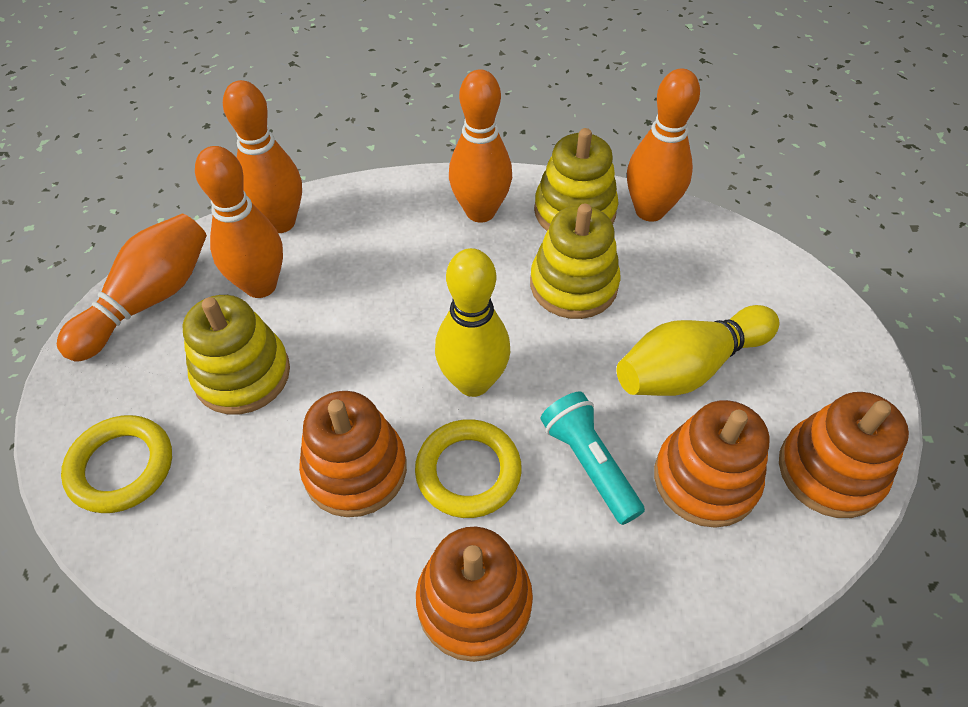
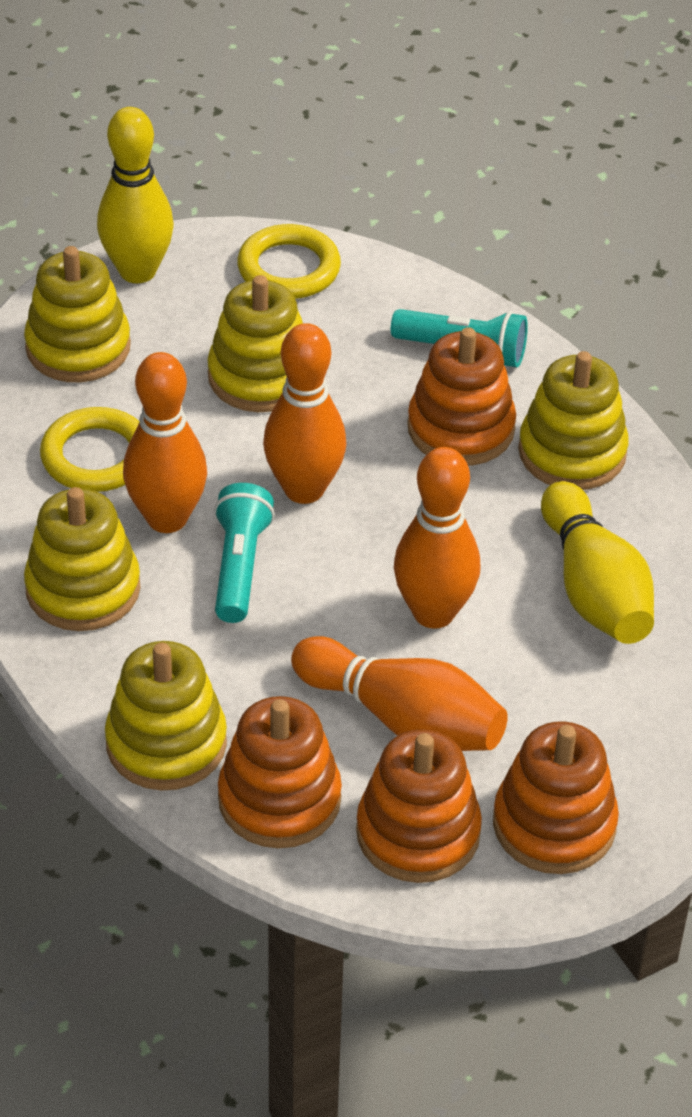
orange bowling pin: [57,214,207,361] [195,146,283,298] [223,80,302,233] [449,69,512,223] [627,68,700,221] = 5 -> [123,352,207,533] [263,323,346,504] [291,636,508,751] [394,447,480,629] = 4
turquoise flashlight: [541,392,645,525] = 1 -> [214,483,275,623] [391,309,528,367] = 2
yellow stacking toy: [182,295,290,414] [530,204,621,319] [534,128,619,231] = 3 -> [24,246,131,382] [24,487,140,631] [105,641,227,790] [208,275,303,412] [518,351,629,490] = 5

